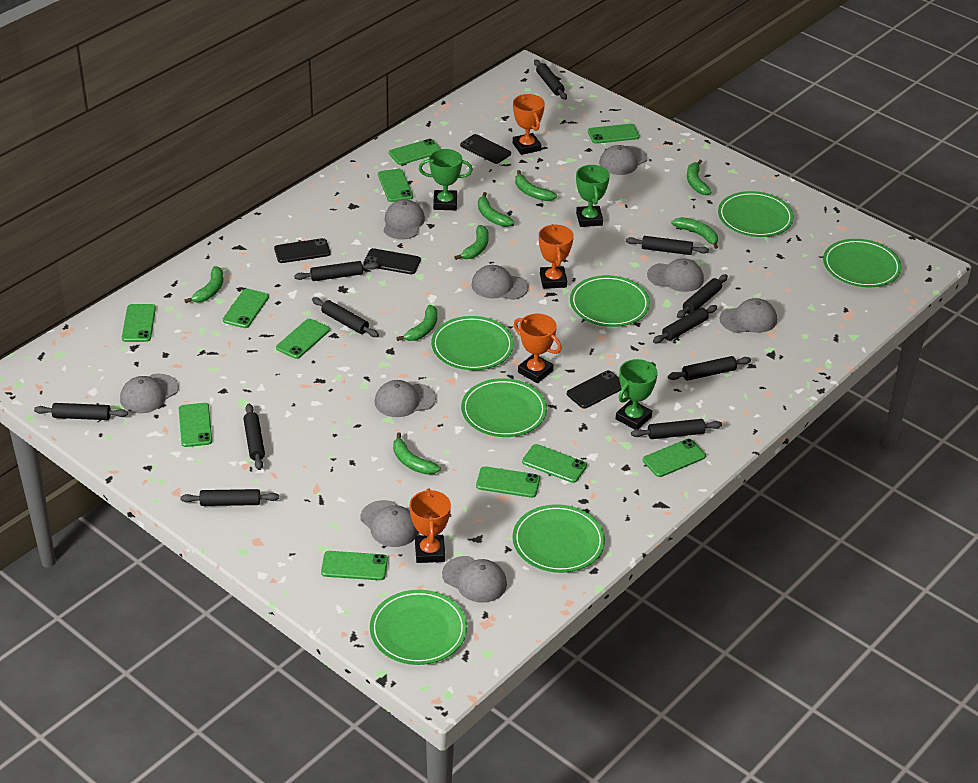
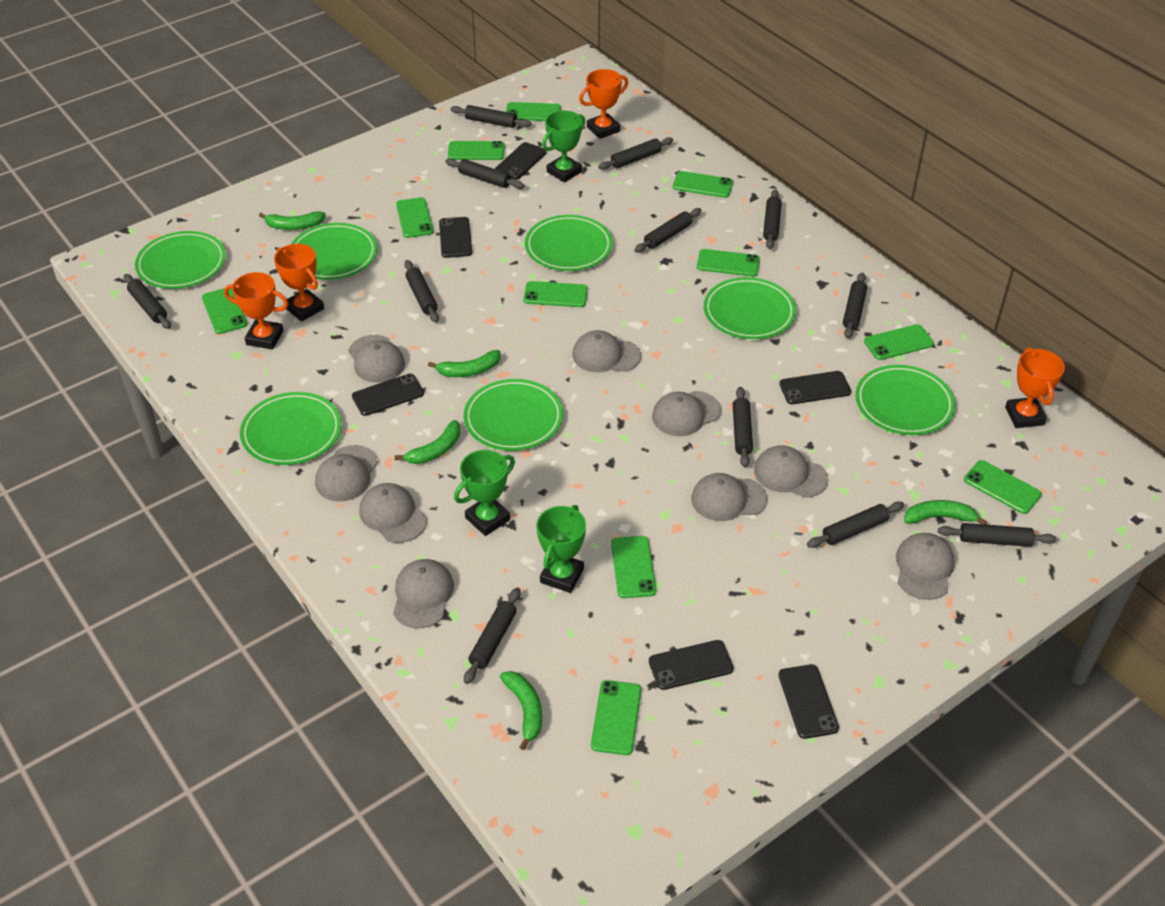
black phone: [274,238,331,263] [364,248,421,274] [460,134,511,164] [567,370,621,409] = 4 -> [352,373,424,416] [439,217,472,258] [495,142,546,180] [649,640,734,690] [778,664,839,739] [779,371,851,404] = 6
black rolling pin: [34,403,128,420] [180,489,279,506] [243,404,265,470] [294,261,379,281] [312,297,379,337] [534,59,567,100] [626,236,709,255] [631,419,722,439] [653,305,717,343] [668,356,751,381] [677,274,728,318] = 11 -> [124,274,171,329] [404,260,439,323] [445,158,524,189] [450,105,532,128] [464,587,521,684] [598,137,673,170] [634,208,701,253] [733,387,753,468] [763,189,782,249] [807,501,904,548] [843,273,867,339] [938,523,1057,547] = 12
green banana: [184,266,224,303] [393,432,441,475] [396,305,437,341] [454,225,489,260] [478,192,514,227] [515,170,557,201] [671,217,718,249] [687,160,712,195] = 8 -> [259,211,326,230] [395,420,460,464] [428,350,501,377] [500,671,542,750] [904,500,987,524] = 5

